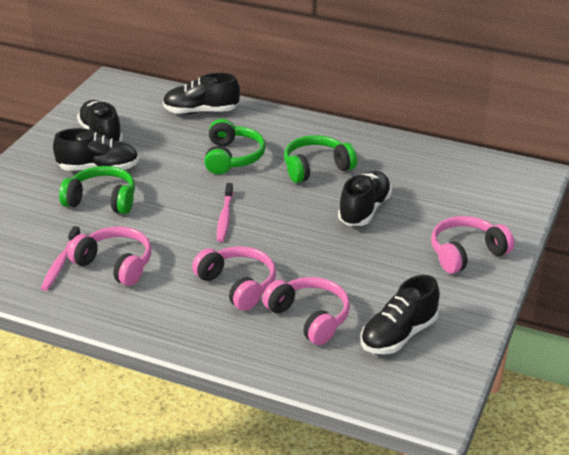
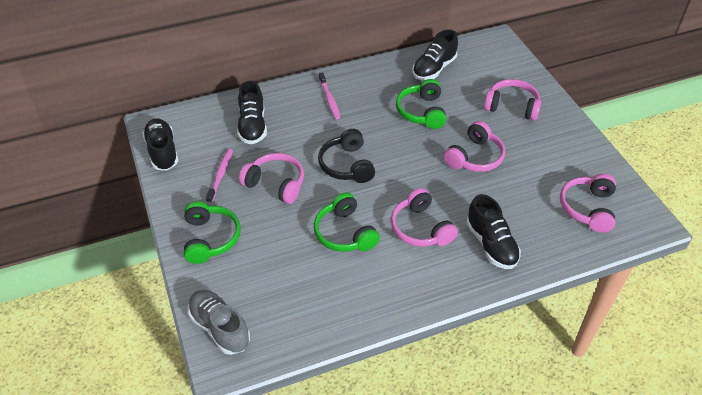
black headphones: none = 0 -> [318,129,375,183] = 1
black shoe: [53,128,139,171] [77,100,123,141] [163,73,240,114] [338,171,392,226] [361,275,440,354] = 5 -> [143,118,179,170] [237,81,267,144] [412,30,458,80] [466,194,521,269] = 4
grey shoe: none = 0 -> [188,290,250,355] = 1
pink headphones: [67,227,151,286] [192,246,276,311] [262,277,350,345] [431,216,514,274] = 4 -> [239,153,304,204] [391,188,458,247] [444,121,505,172] [484,79,541,121] [560,174,616,233] = 5

